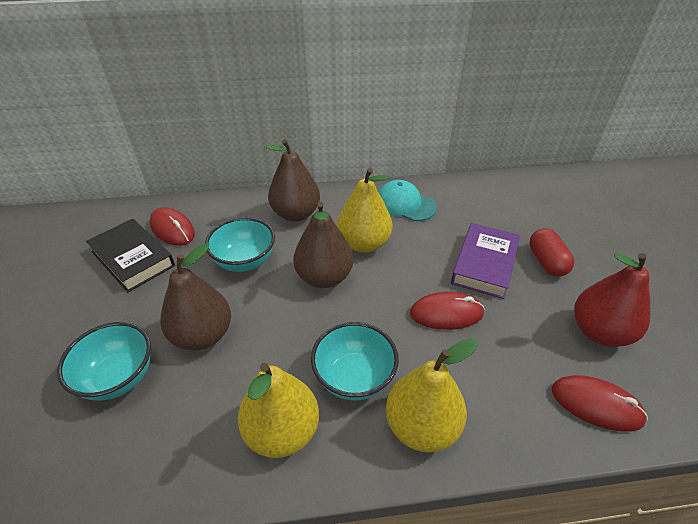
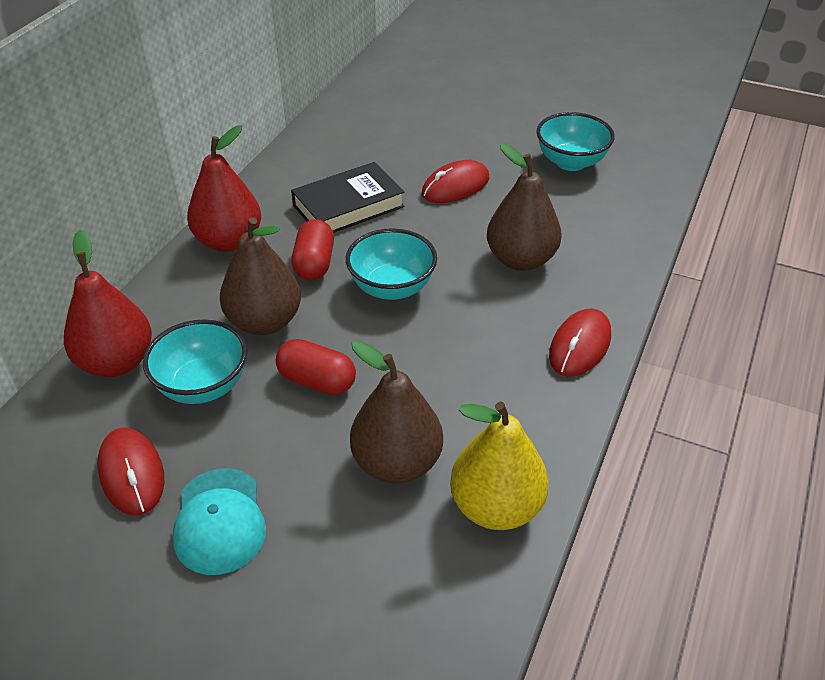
purple book: [451,223,520,299] = 1 -> none = 0
red capsule: [530,228,574,277] = 1 -> [276,339,356,395] [292,219,334,281] = 2
red pear: [574,253,650,347] = 1 -> [64,230,152,377] [187,125,261,252] = 2
yellow pear: [238,363,319,458] [337,168,392,253] [386,338,478,452] = 3 -> [450,402,549,530] = 1

